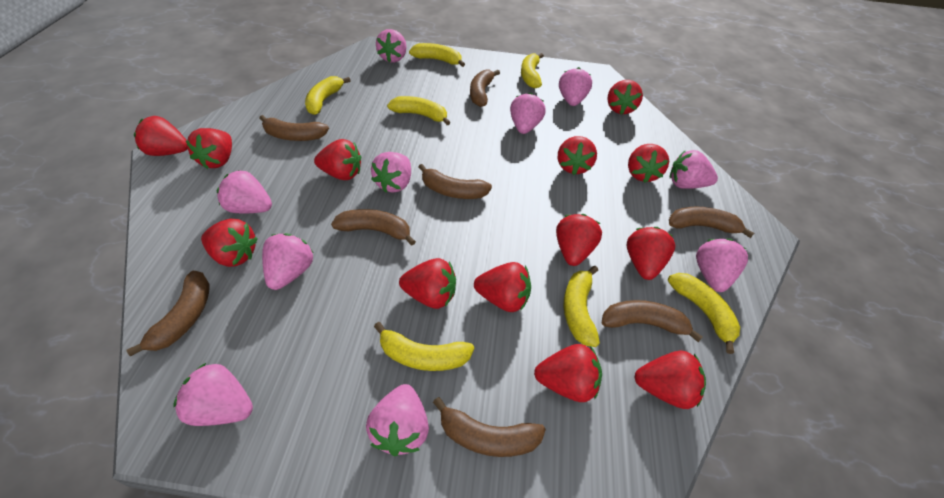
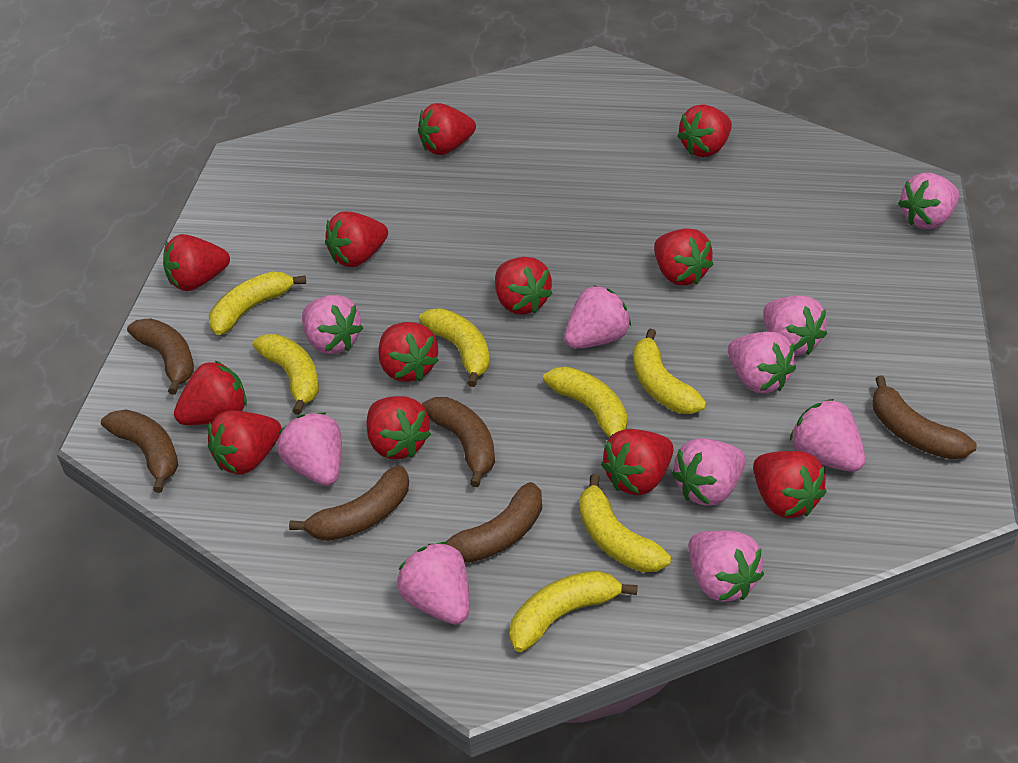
brown banana: [126,271,210,356] [259,115,329,141] [331,209,416,246] [419,164,492,199] [433,397,546,457] [470,70,500,107] [602,300,703,342] [669,207,754,238] = 8 -> [101,409,178,493] [127,318,194,395] [289,466,409,541] [422,397,495,487] [428,482,542,563] [873,376,977,459] = 6
red strawberry: [134,116,187,156] [186,128,232,169] [201,219,258,267] [314,139,361,180] [399,258,456,309] [474,262,531,312] [534,344,602,402] [556,214,602,266] [558,136,597,175] [607,80,643,114] [626,227,675,280] [628,144,669,183] [634,351,706,409] = 13 -> [163,234,230,291] [174,360,247,425] [208,410,282,475] [325,211,388,267] [366,396,431,459] [378,322,439,382] [418,103,476,155] [495,257,553,314] [601,429,674,495] [654,228,713,286] [677,105,732,157] [753,451,826,518] = 12

